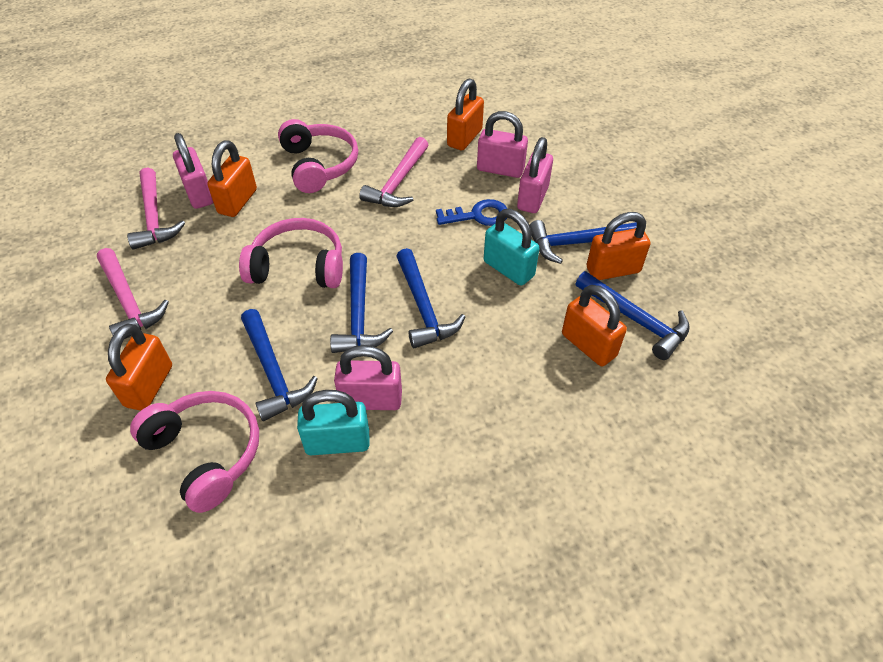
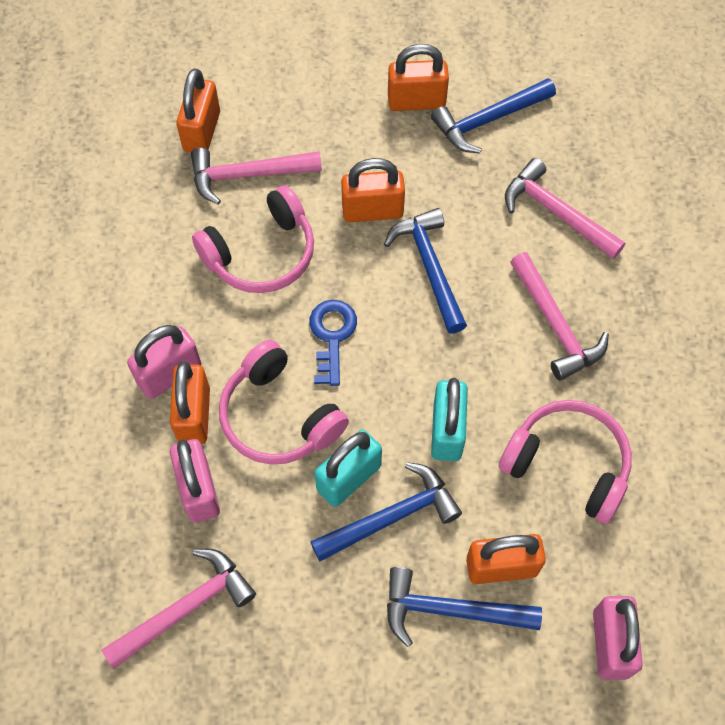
blue hammer: [241,309,318,421] [330,253,393,353] [396,248,465,348] [529,220,637,264] [575,271,690,360] = 5 -> [310,462,462,561] [384,208,467,334] [387,567,542,647] [431,78,556,153] = 4
pink hammer: [97,248,169,339] [127,167,185,250] [359,137,428,207] = 3 -> [101,549,256,669] [191,148,322,205] [505,158,625,259] [510,252,609,381] = 4
pink padlock: [173,133,213,209] [334,345,402,410] [477,111,528,178] [517,137,553,213] = 4 -> [127,325,201,399] [170,439,220,523] [593,596,643,680] = 3

